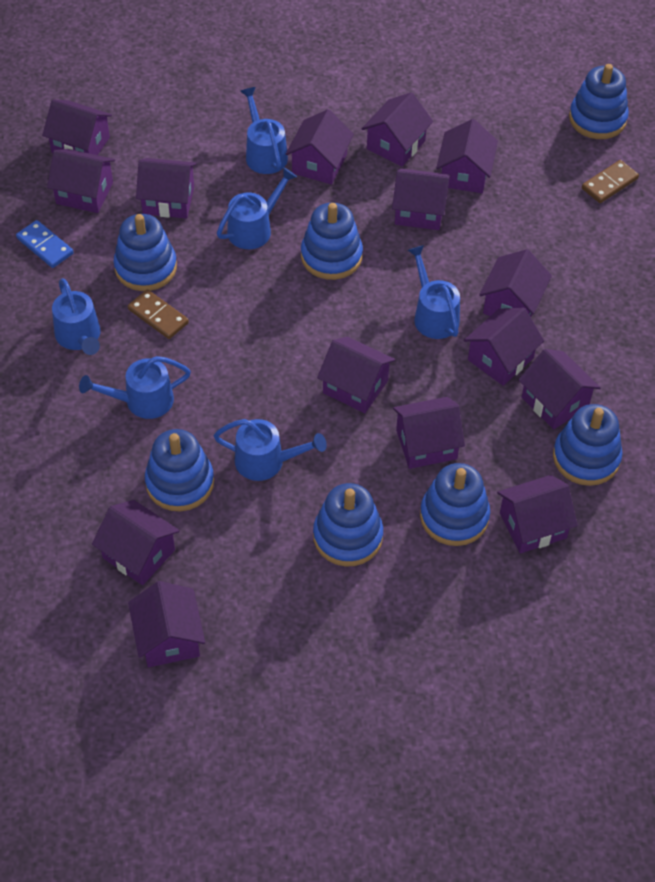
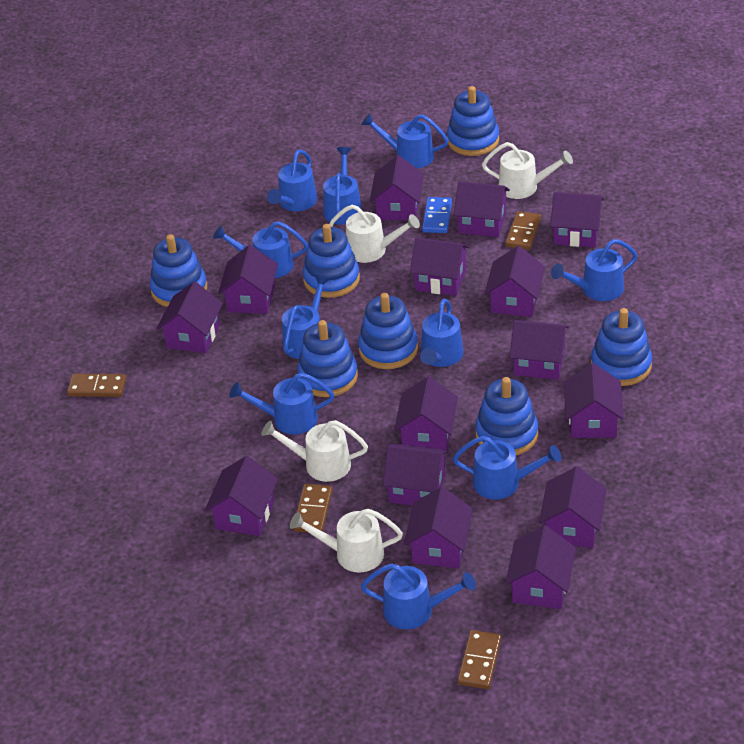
blue watering can: [52,278,100,355] [79,356,191,419] [214,419,327,481] [217,167,297,249] [240,87,288,174] [408,245,460,339] = 6 -> [213,221,308,278] [229,373,334,434] [267,149,317,211] [282,275,330,359] [323,147,362,225] [361,113,449,168] [361,564,476,629] [420,299,464,367] [453,436,562,499] [551,239,637,301] = 10
brown domino: [128,289,189,339] [582,160,639,203] = 2 -> [67,374,126,397] [293,484,333,533] [458,630,501,689] [505,211,541,250] = 4
white watering can: none = 0 -> [261,420,368,482] [290,509,403,572] [329,205,420,263] [482,142,573,199] = 4

